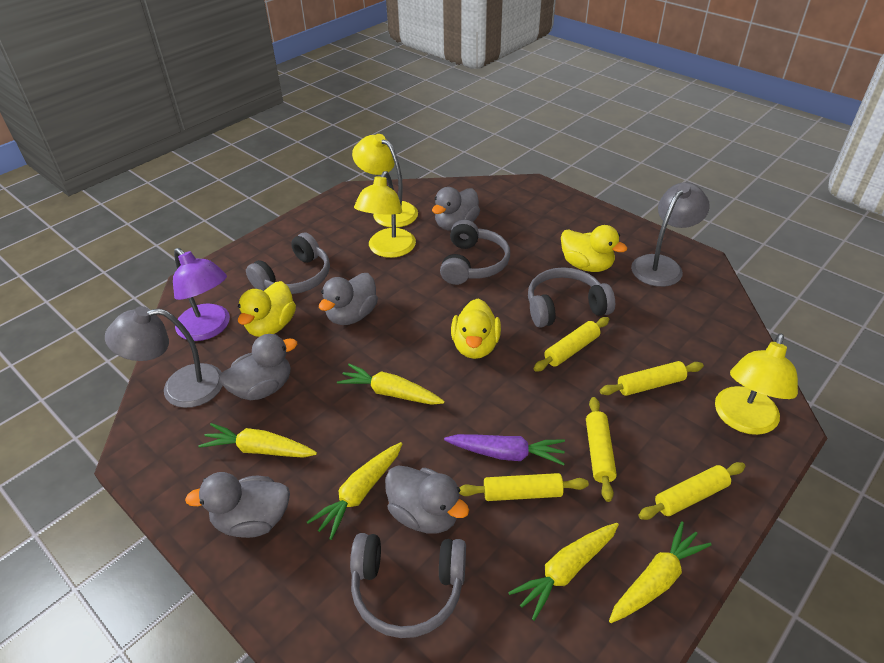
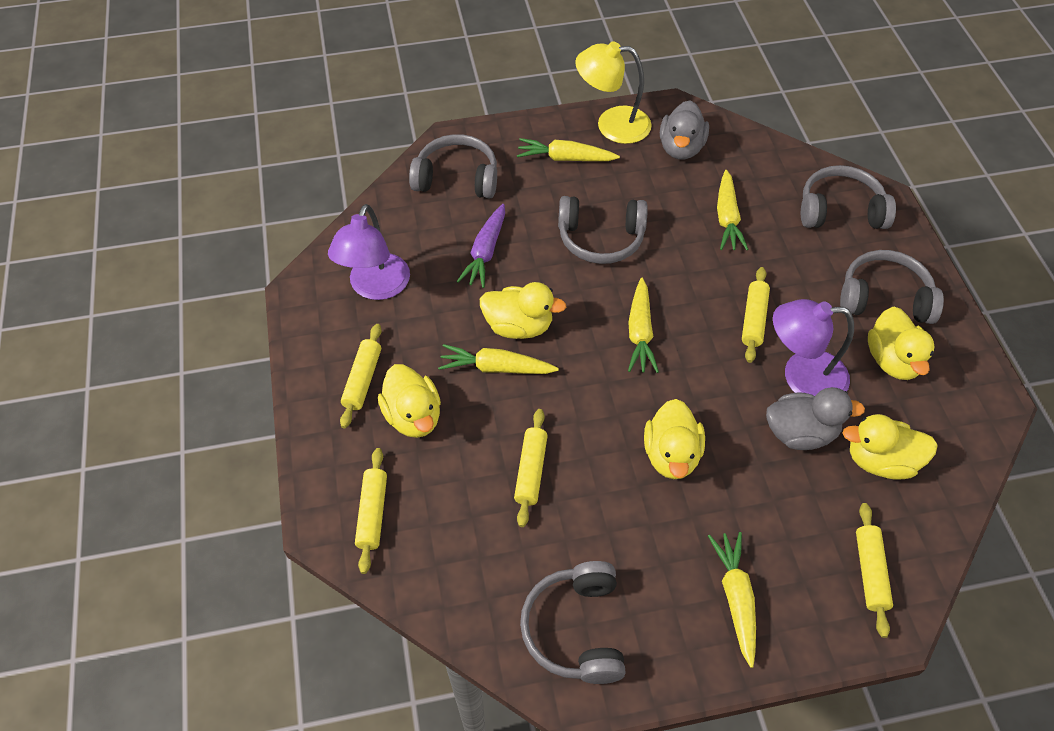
grey duck: [185,472,290,538] [219,334,297,400] [319,273,378,325] [385,465,469,533] [432,187,480,231] = 5 -> [660,100,709,160] [766,387,865,450] = 2
grey headphones: [246,233,330,294] [350,533,466,638] [440,220,510,285] [528,267,615,328] = 4 -> [409,134,497,199] [520,561,626,684] [558,196,648,264] [801,165,896,229] [840,250,944,324] = 5
grey lamp: [105,306,223,408] [631,182,710,287] = 2 -> none = 0
purple lamp: [173,248,230,341] = 1 -> [328,204,410,300] [773,299,854,396] = 2
yellow duck: [238,281,296,337] [451,299,501,359] [561,225,627,272] = 3 -> [378,364,441,438] [480,282,566,339] [644,399,705,479] [842,414,938,479] [868,307,935,380] = 5
yellow lamp: [352,134,418,228] [354,171,416,258] [715,333,798,435] = 3 -> [575,41,652,144] = 1

